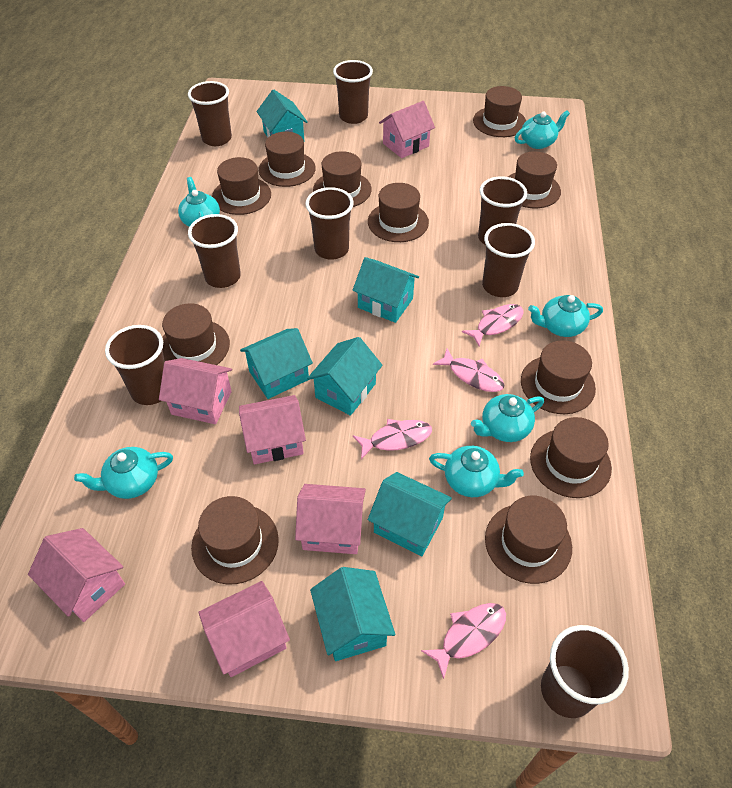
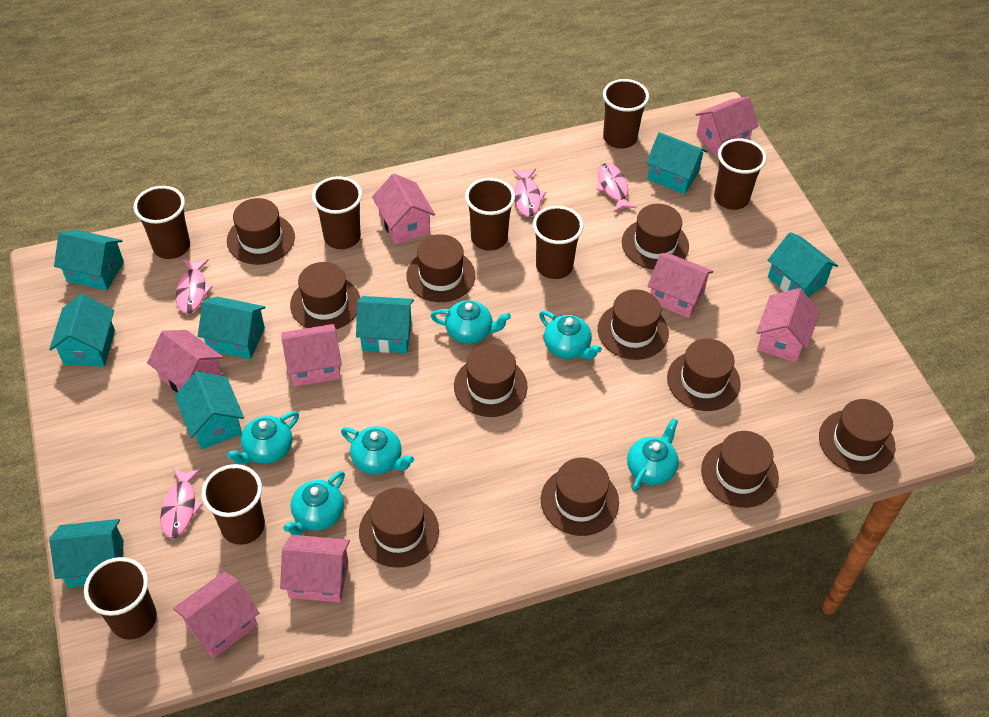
pink house: [28,528,125,622] [159,358,232,424] [198,581,290,677] [239,395,306,464] [295,484,366,554] [379,101,435,158] = 6 -> [147,330,223,393] [173,571,259,659] [280,535,350,602] [281,324,342,387] [372,174,435,244] [647,253,713,318] [695,96,759,157] [756,288,820,363] = 8
turquoise house: [240,328,313,399] [257,89,308,140] [307,337,383,416] [310,567,395,661] [353,257,419,323] [368,472,452,556] = 6 -> [49,294,115,367] [49,519,124,587] [54,230,124,291] [175,371,244,450] [198,297,266,359] [356,296,414,353] [646,132,708,194] [768,232,838,297] = 8

